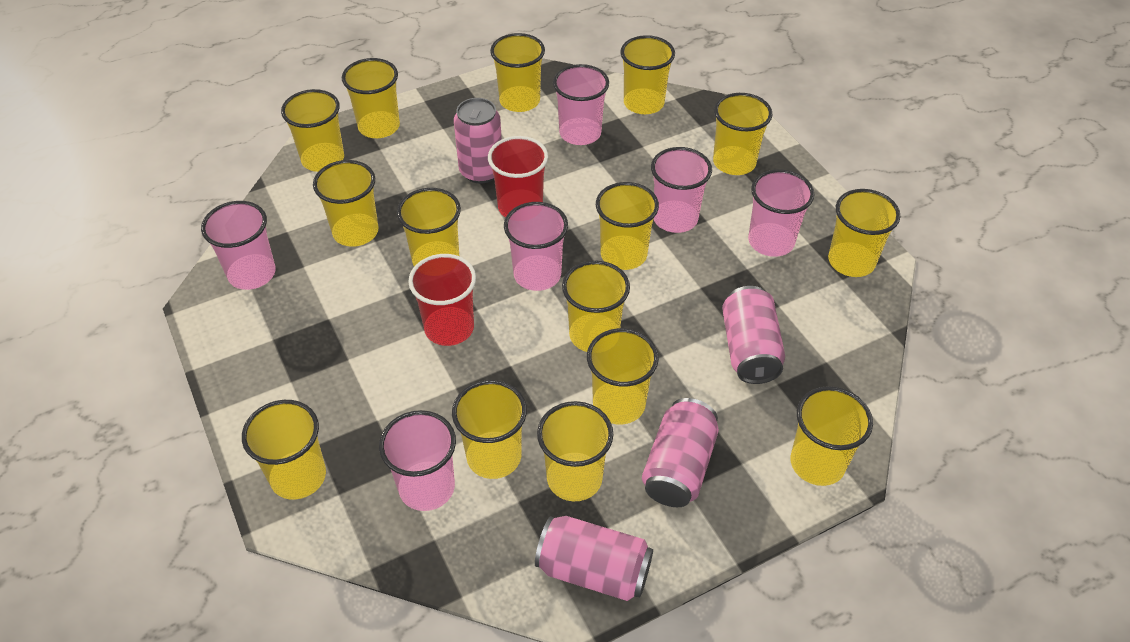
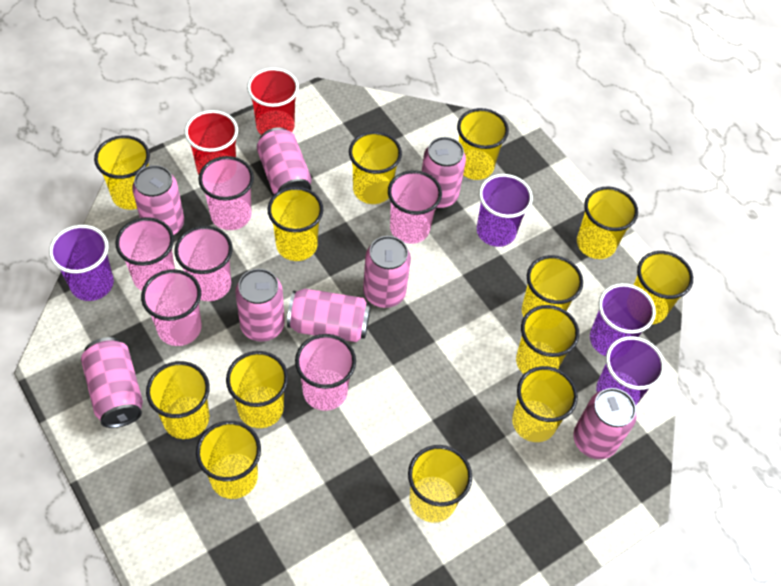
pink can: [454,98,502,184] [535,516,653,601] [642,398,719,507] [722,286,785,384] = 4 -> [81,337,143,428] [132,165,184,235] [235,269,285,342] [257,127,312,194] [287,289,371,342] [363,236,411,308] [422,137,466,208] [573,388,637,459] = 8
purple cup: none = 0 -> [49,225,114,301] [477,174,533,247] [590,283,656,356] [596,336,665,406] = 4
yellow cup: [242,400,326,500] [281,89,344,172] [313,160,378,247] [342,58,400,138] [397,188,461,266] [452,380,527,479] [490,33,545,112] [537,401,614,501] [562,261,630,352] [587,328,659,424] [596,182,659,270] [620,35,675,114] [713,93,772,175] [790,386,873,486] [828,189,900,277] = 15 -> [94,135,150,210] [146,361,210,439] [196,421,261,499] [226,351,288,428] [268,187,323,261] [349,131,402,204] [408,445,472,523] [457,108,509,180] [512,366,578,442] [516,305,579,374] [522,255,583,317] [577,186,638,259] [634,251,693,324] = 13

